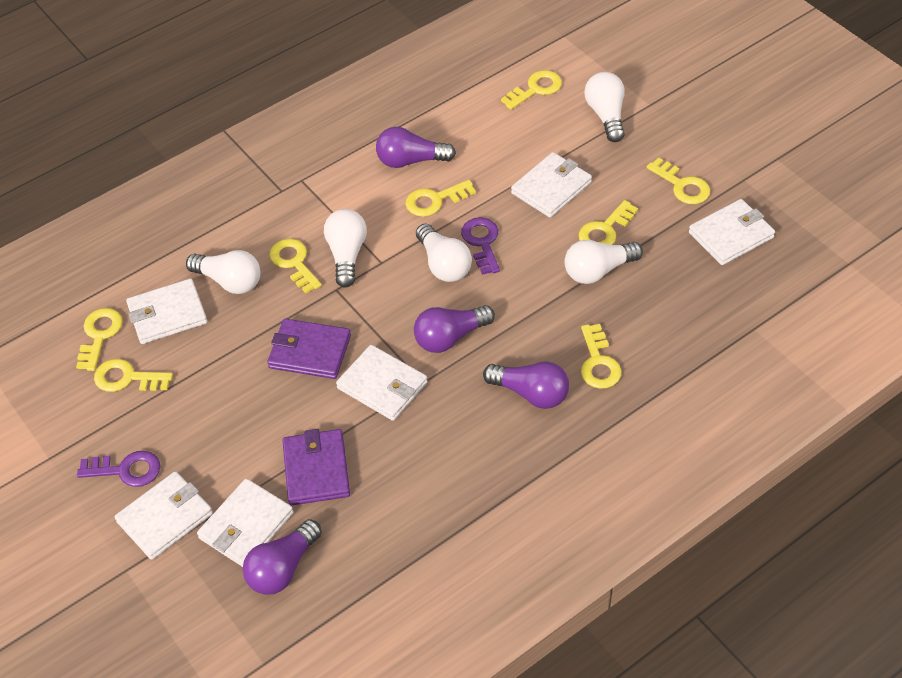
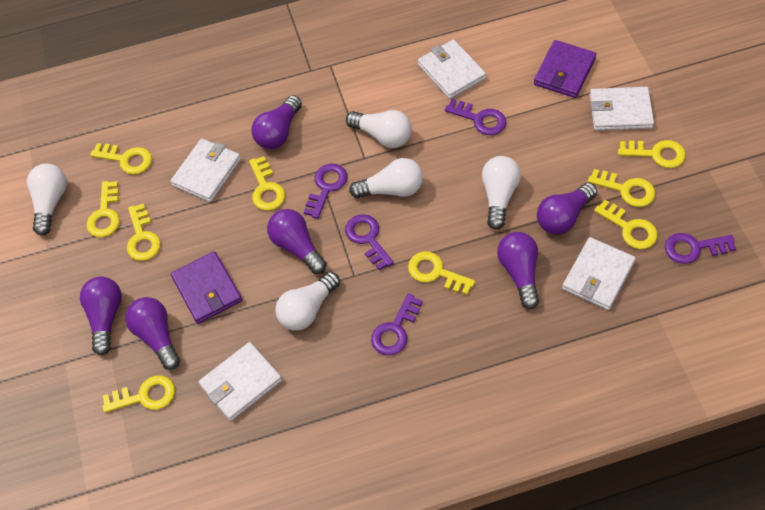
purple key: [77,451,160,487] [461,217,500,275] = 2 -> [304,163,347,219] [345,214,394,271] [371,293,423,355] [445,99,506,135] [665,233,736,264] = 5
purple light bulb: [243,519,322,595] [376,127,456,168] [414,305,495,353] [483,361,569,409] = 4 -> [80,276,122,356] [125,297,180,370] [251,95,302,149] [267,209,327,274] [497,232,539,309] [537,183,597,235] = 6
white wallet: [115,471,213,560] [126,278,207,344] [197,478,294,567] [336,345,428,421] [511,152,592,218] [689,199,775,265] = 6 -> [170,139,241,202] [198,342,282,421] [418,40,486,99] [562,237,636,310] [590,87,654,131] = 5
yellow key: [76,308,123,371] [94,359,173,392] [269,239,322,293] [406,180,476,217] [501,70,562,110] [579,200,638,245] [581,324,621,389] [647,158,710,204] = 8 -> [86,181,120,237] [90,143,152,174] [103,375,175,413] [127,203,161,261] [249,156,285,211] [408,251,475,295] [588,169,655,207] [594,200,658,249] [618,140,686,168] = 9

